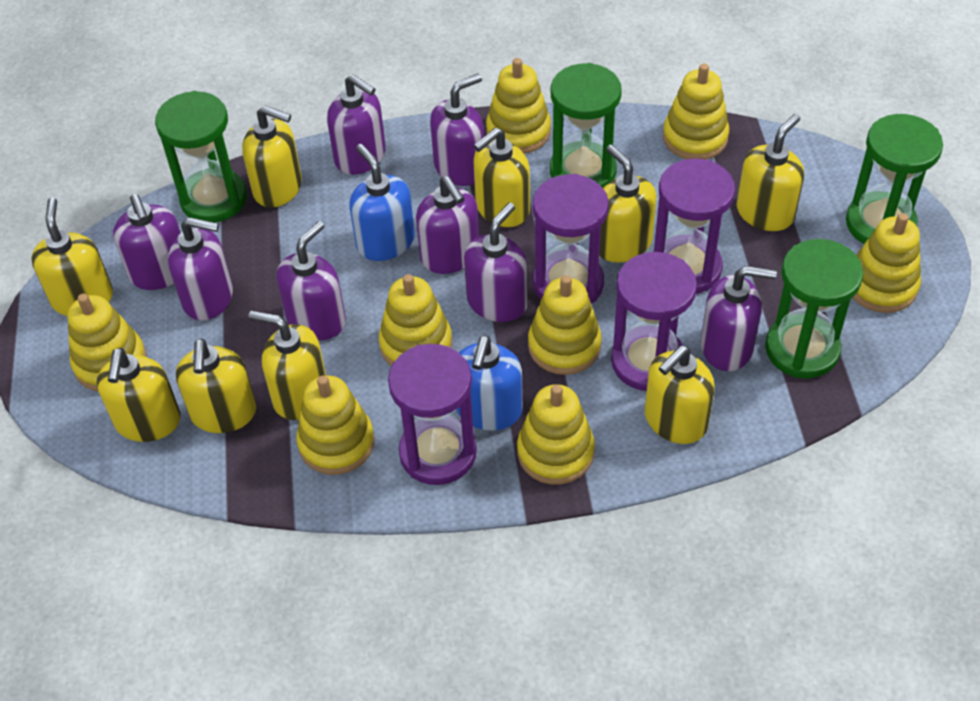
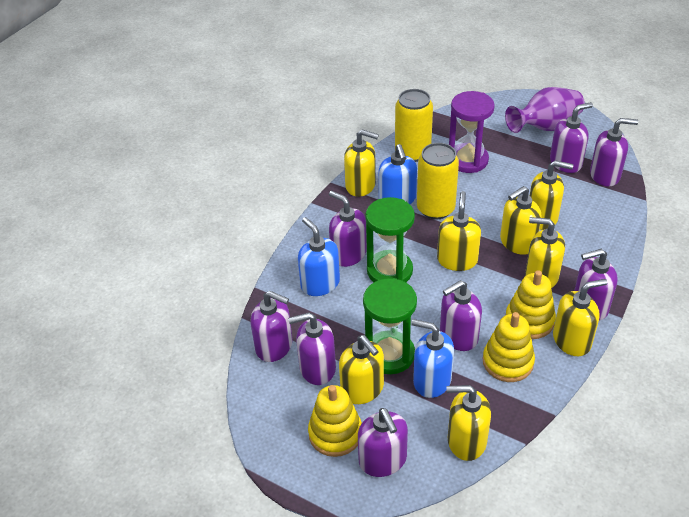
blue soap dispenser: [349,144,415,261] [456,335,523,431] = 2 -> [298,217,340,296] [379,144,417,204] [411,319,454,398] = 3
green hourglass: [155,91,247,223] [550,63,622,188] [765,239,863,378] [846,114,943,244] = 4 -> [363,278,417,374] [366,197,415,282] = 2
purple hourglass: [388,344,477,485] [533,174,608,304] [611,252,697,391] [654,159,735,294] = 4 -> [449,91,495,173] = 1
purple vase: none = 0 -> [505,87,585,133] = 1
yellow can: none = 0 -> [395,89,433,162] [417,143,459,219] = 2
yellow soap dispenser: [31,197,113,316] [97,348,181,442] [176,339,257,433] [242,105,302,208] [249,311,326,420] [473,128,530,227] [599,145,656,263] [645,345,715,444] [737,114,804,231] = 9 -> [339,335,384,404] [344,130,379,197] [437,191,481,271] [446,385,491,461] [500,186,542,255] [525,217,565,288] [530,160,573,230] [553,279,607,356] = 8
yellow stacking toy: [67,293,147,391] [296,375,374,475] [379,274,452,366] [486,58,551,154] [517,384,595,485] [528,275,602,375] [663,64,729,160] [853,213,921,313] = 8 -> [308,385,362,457] [483,312,535,382] [506,270,556,339] = 3

